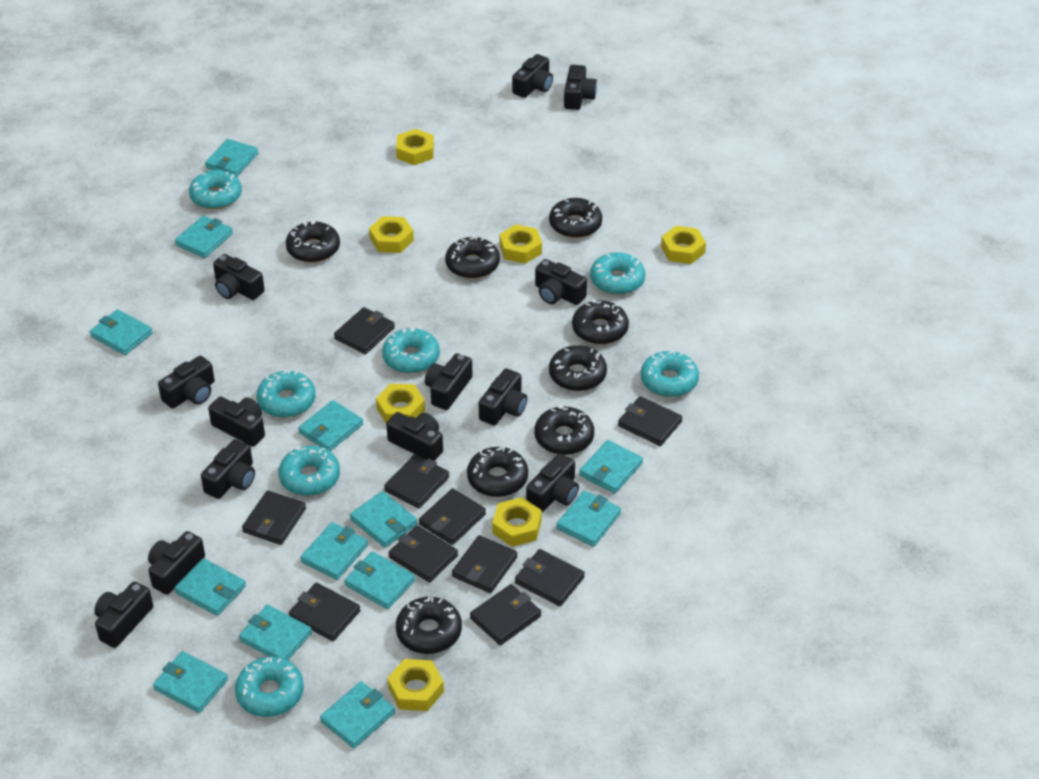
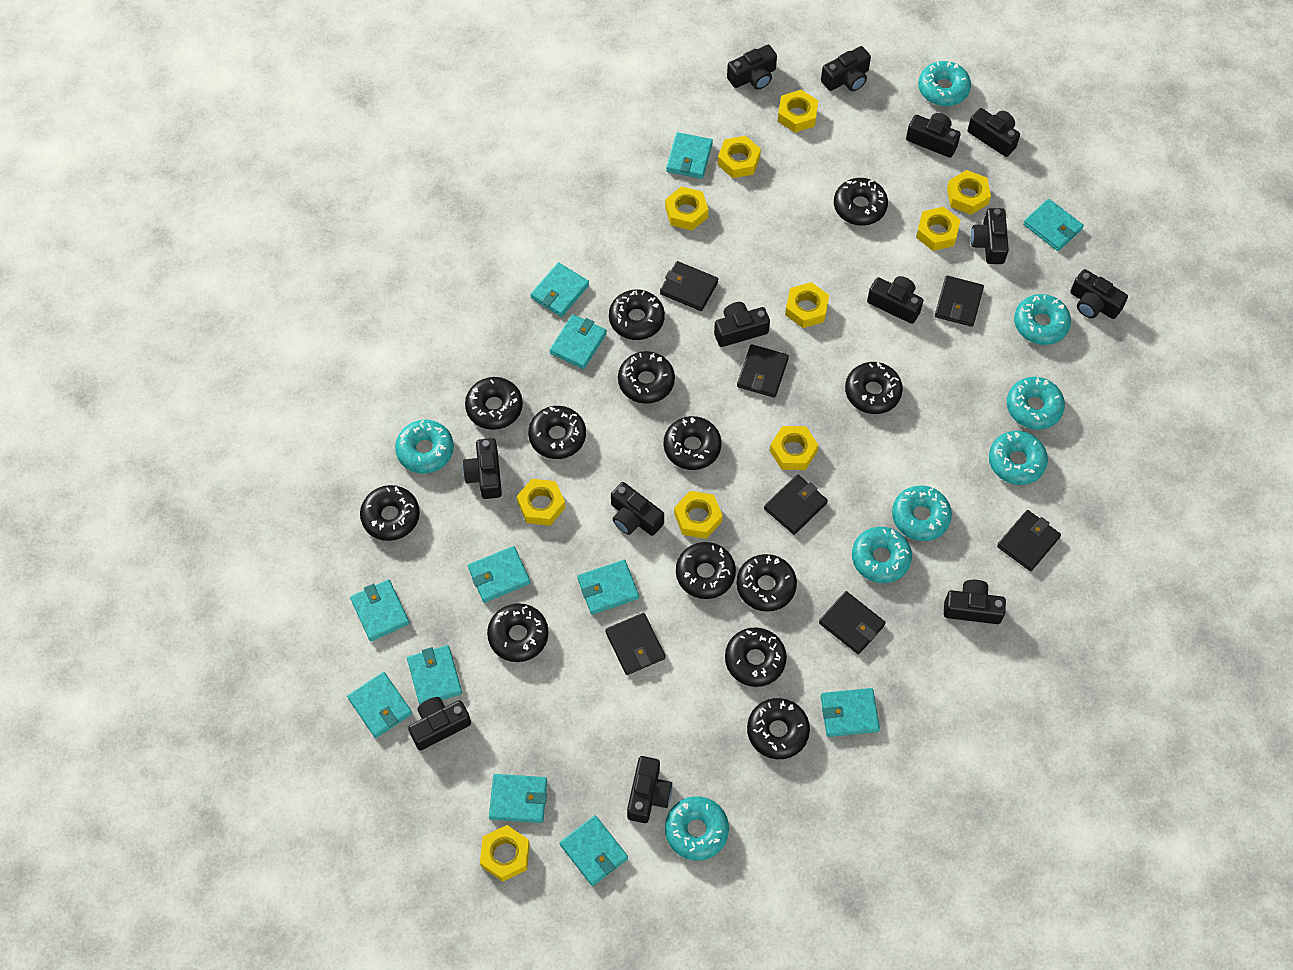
black donut: [286,221,340,263] [396,597,462,654] [445,236,500,279] [467,446,528,497] [534,406,594,455] [549,198,602,238] [549,345,607,391] [572,300,629,345] = 8 -> [360,485,420,541] [465,377,523,430] [487,603,549,662] [528,406,586,459] [609,289,665,340] [618,351,675,404] [664,416,722,470] [676,542,736,599] [725,627,787,687] [736,554,797,612] [747,698,810,759] [834,178,888,226] [845,362,903,414] = 13
black wallet: [242,490,306,545] [289,582,360,641] [334,307,395,354] [384,454,449,508] [389,525,458,582] [419,489,486,545] [452,535,517,593] [470,584,541,645] [515,549,585,606] [618,396,682,446] = 10 -> [605,613,665,675] [660,261,718,311] [737,344,789,398] [764,474,828,535] [819,591,886,654] [935,276,984,327] [997,510,1061,571] = 7
turquoise donut: [189,170,242,209] [235,657,304,717] [256,370,316,418] [278,446,340,496] [382,327,440,374] [590,252,645,295] [641,351,699,397] = 7 -> [395,420,454,474] [665,796,729,861] [852,527,912,583] [892,486,952,541] [918,61,971,106] [989,431,1048,485] [1007,377,1065,430] [1014,294,1071,345] = 8
turquoise wallet: [90,309,153,355] [153,651,228,713] [174,558,246,616] [175,215,233,258] [205,139,258,177] [239,605,312,660] [298,400,363,451] [300,522,368,580] [320,681,395,748] [345,551,415,609] [350,491,418,547] [556,491,621,547] [579,440,643,494] = 13 -> [347,672,412,738] [350,579,410,641] [407,645,462,705] [468,546,530,603] [489,774,547,823] [530,262,589,317] [549,314,607,369] [560,815,628,886] [577,560,639,615] [666,132,713,179] [821,688,880,737] [1023,199,1084,251] = 12
yellow nut: [369,216,414,253] [376,384,425,423] [387,659,444,711] [396,129,434,165] [492,497,542,547] [499,224,542,264] [661,226,706,264] = 7 -> [480,825,530,882] [517,479,566,526] [665,186,709,231] [674,491,723,539] [717,136,761,178] [770,426,819,470] [778,90,819,133] [785,282,829,328] [916,207,961,251] [947,170,991,215] = 10

